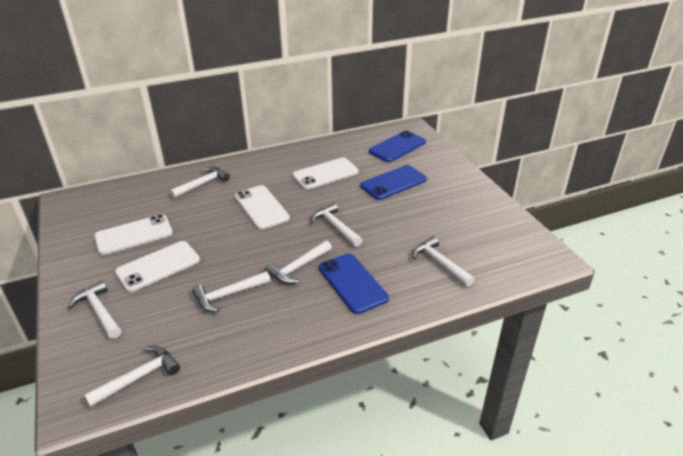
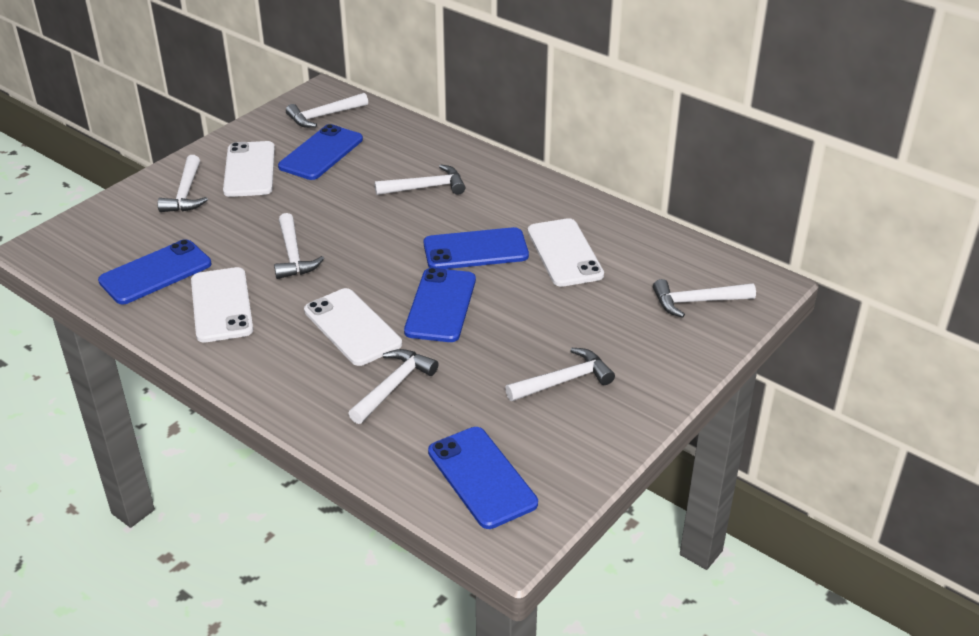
blue phone: [319,253,389,314] [361,165,427,200] [369,131,426,162] = 3 -> [98,239,211,304] [278,124,363,180] [404,268,476,342] [424,227,529,269] [428,427,538,529] = 5

